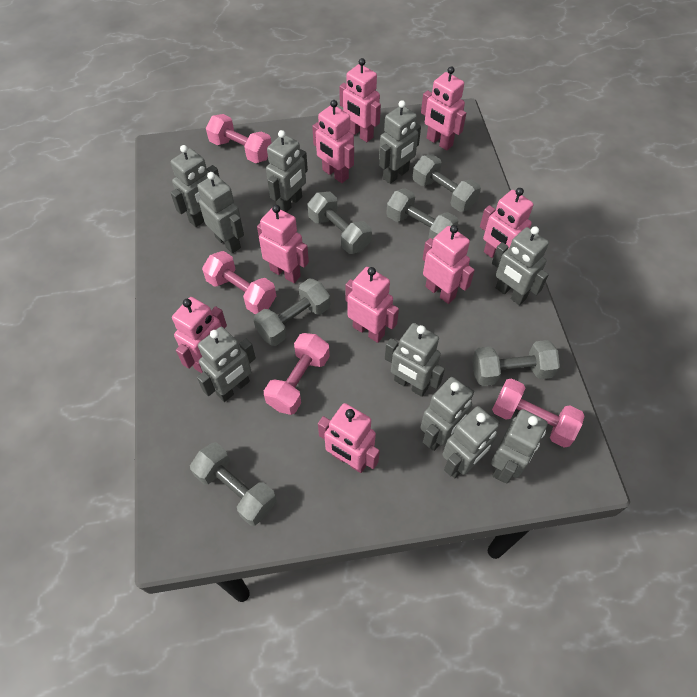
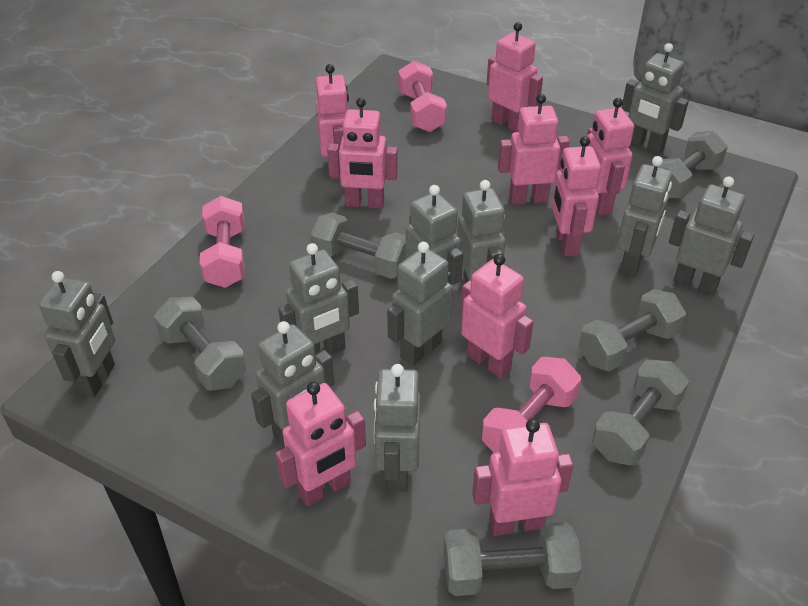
pink dumbbell: [202,251,276,314] [206,114,271,163] [264,333,330,415] [492,378,585,448] = 4 -> [200,196,245,288] [398,60,447,132] [482,357,581,453] = 3

